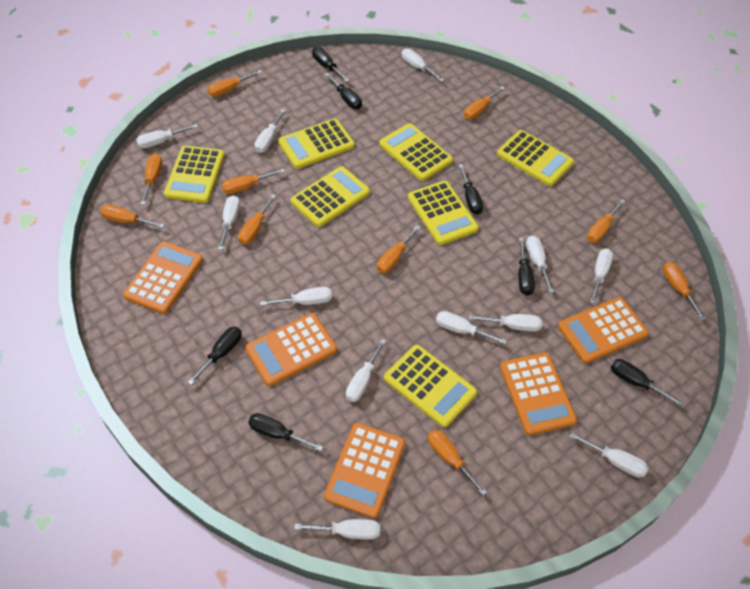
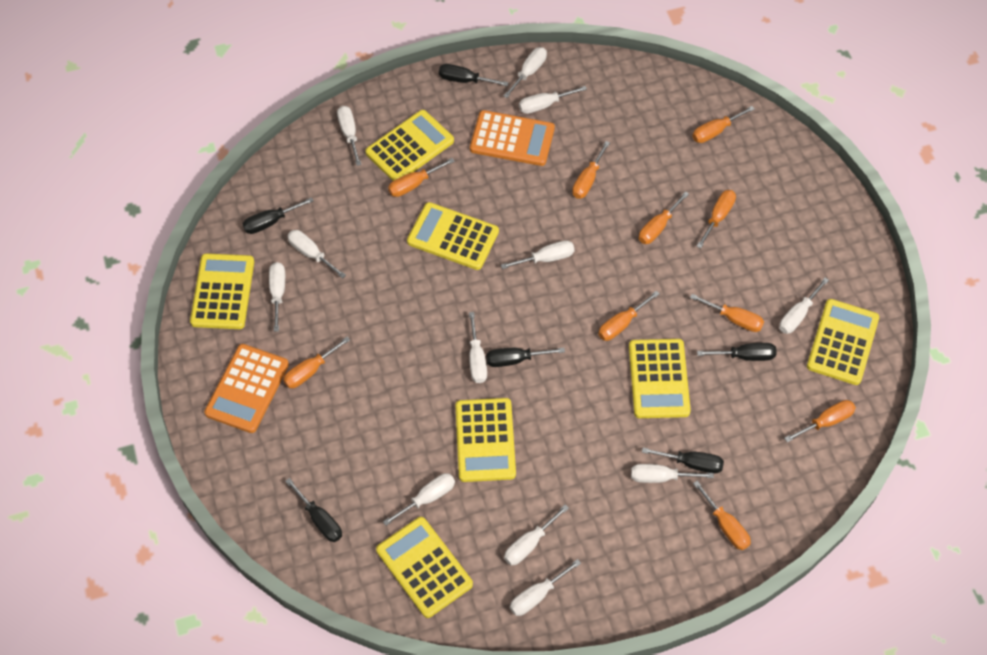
black screwdriver: [188,327,242,385] [248,413,323,451] [312,47,349,82] [324,73,362,109] [458,164,483,215] [518,238,535,296] [611,359,683,406] = 7 -> [243,197,314,234] [285,478,342,542] [439,64,509,86] [486,348,565,367] [642,448,724,473] [697,343,777,361] = 6
orange calculator: [123,241,203,314] [245,313,337,386] [324,423,405,518] [500,352,577,435] [558,297,649,363] = 5 -> [204,344,289,433] [470,110,555,166] = 2

